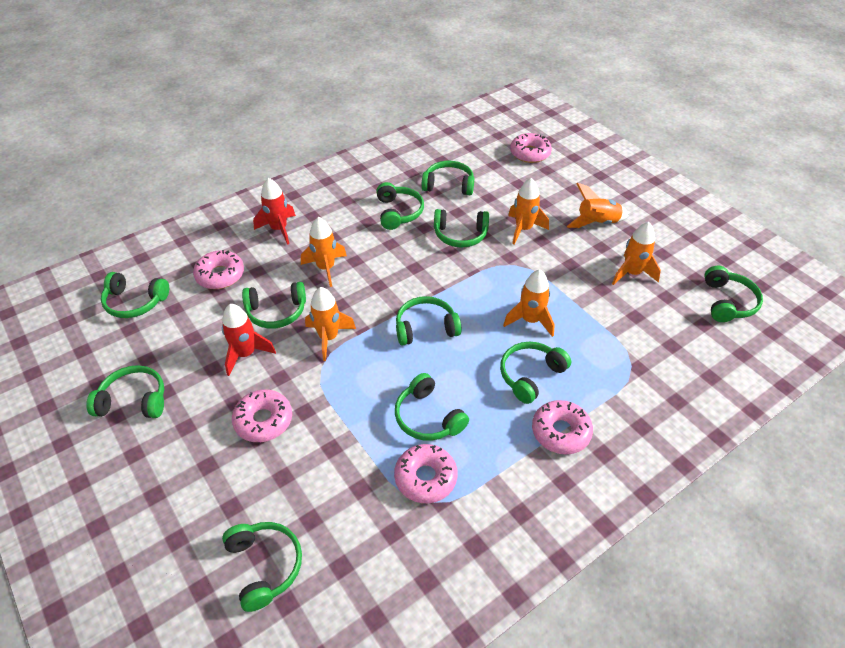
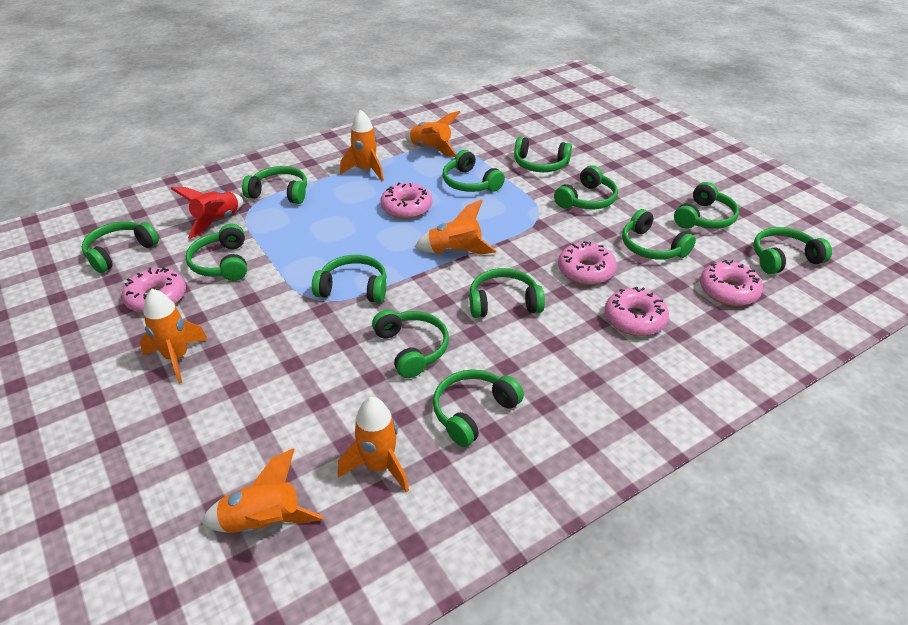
green headphones: [86,365,164,418] [101,272,169,318] [222,522,302,612] [242,282,306,329] [376,182,424,230] [395,373,469,441] [396,296,462,346] [422,161,474,195] [434,209,489,247] [500,342,571,404] [704,266,763,322] = 11 -> [82,221,159,273] [186,224,247,281] [242,166,307,204] [312,255,387,303] [372,309,449,378] [433,369,524,447] [443,150,505,192] [469,268,545,318] [514,137,572,172] [554,165,618,209] [622,209,696,260] [674,182,739,229] [753,227,832,274] = 13
red rocket: [222,304,276,376] [253,178,296,245] = 2 -> [171,187,243,239] = 1

